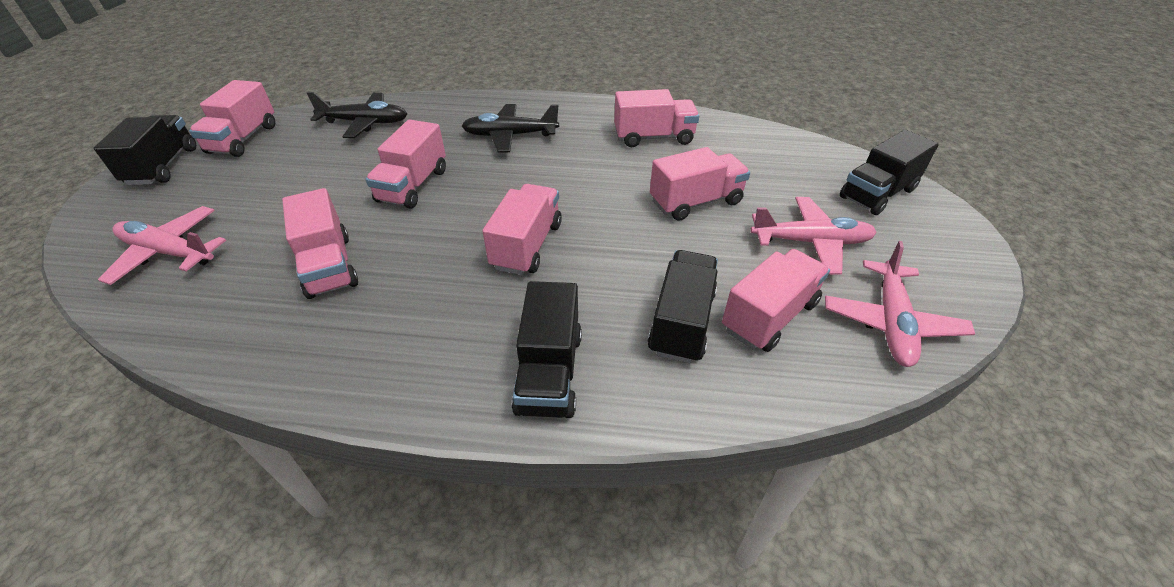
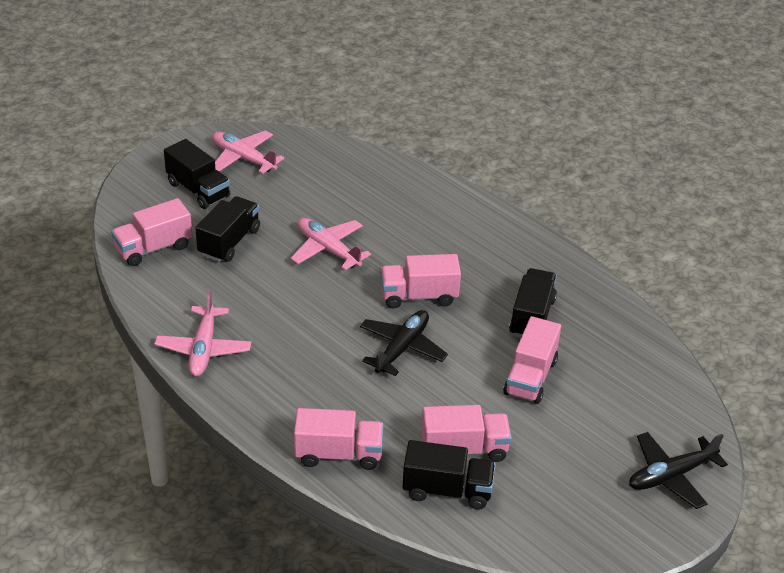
pink truck: [189,80,275,157] [282,188,358,299] [366,119,446,208] [483,184,562,275] [614,89,699,147] [650,147,750,221] [722,249,830,352] = 7 -> [111,198,193,266] [294,408,384,470] [381,254,461,309] [421,405,512,462] [503,316,561,404] = 5

